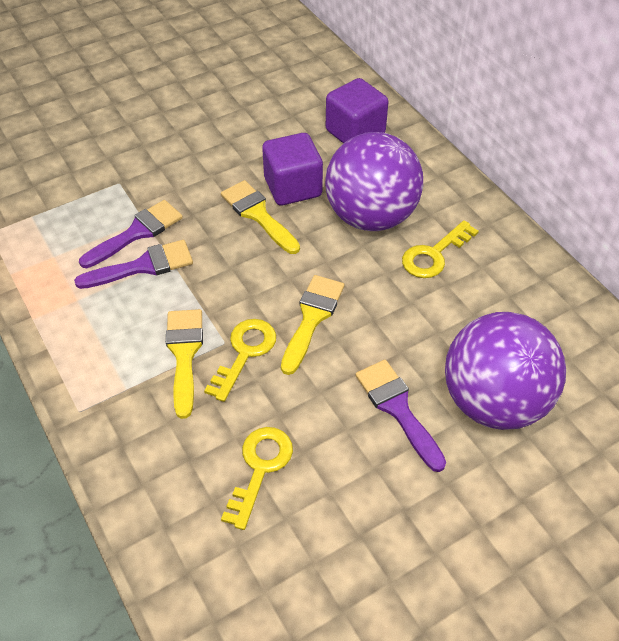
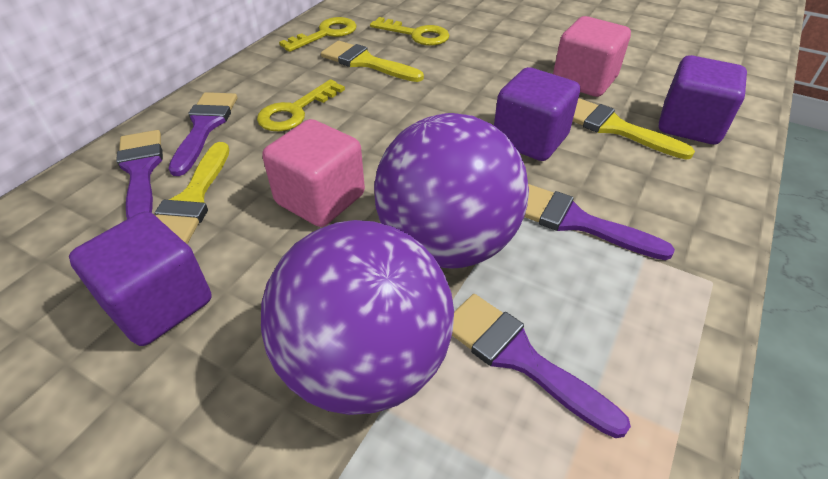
pink cube: none = 0 -> [262,119,365,227] [553,16,631,97] = 2
purple brush: [74,240,193,289] [79,200,183,268] [356,360,446,472] = 3 -> [116,130,163,219] [169,92,237,176] [452,294,631,438] [524,184,675,260] = 4
purple cube: [262,133,323,205] [326,78,388,143] = 2 -> [69,211,211,346] [494,67,580,161] [659,55,747,144] = 3

